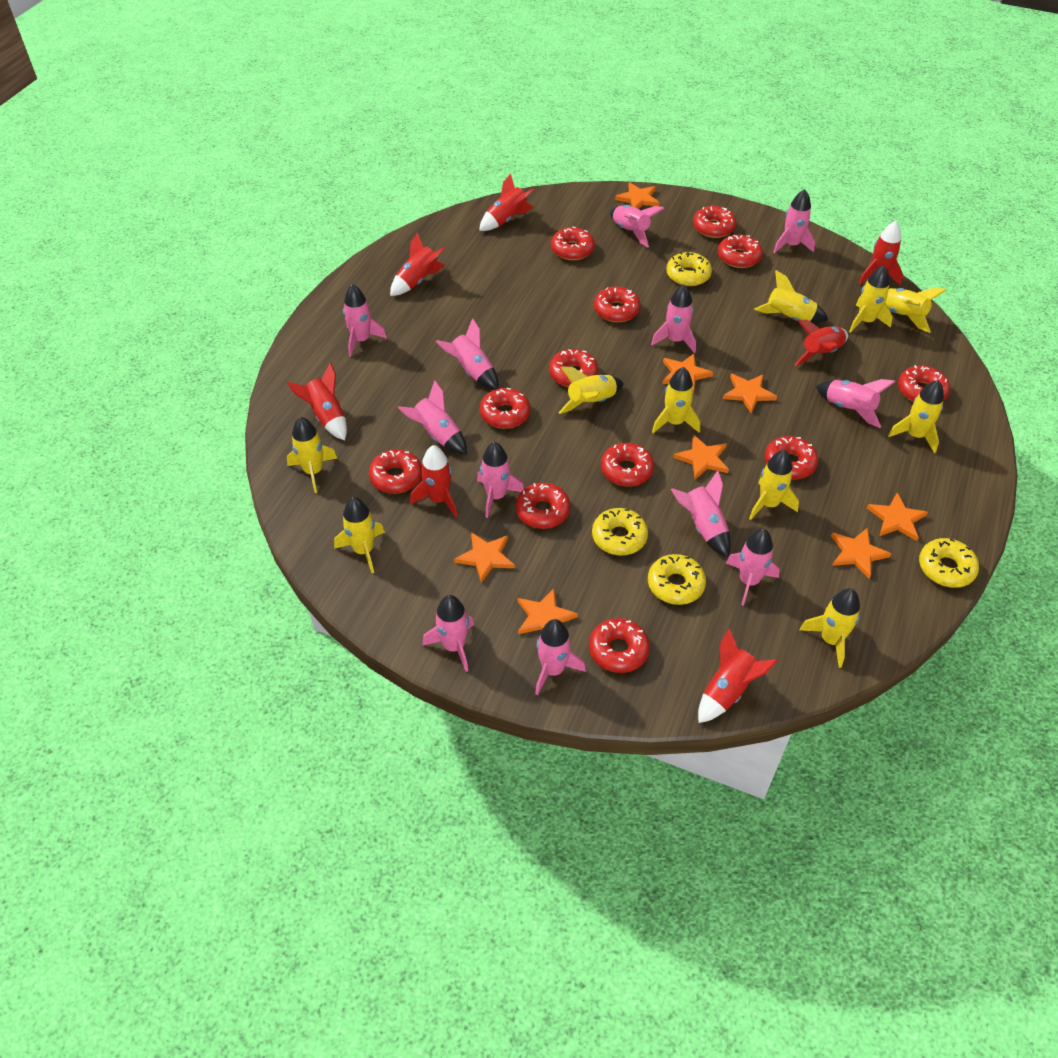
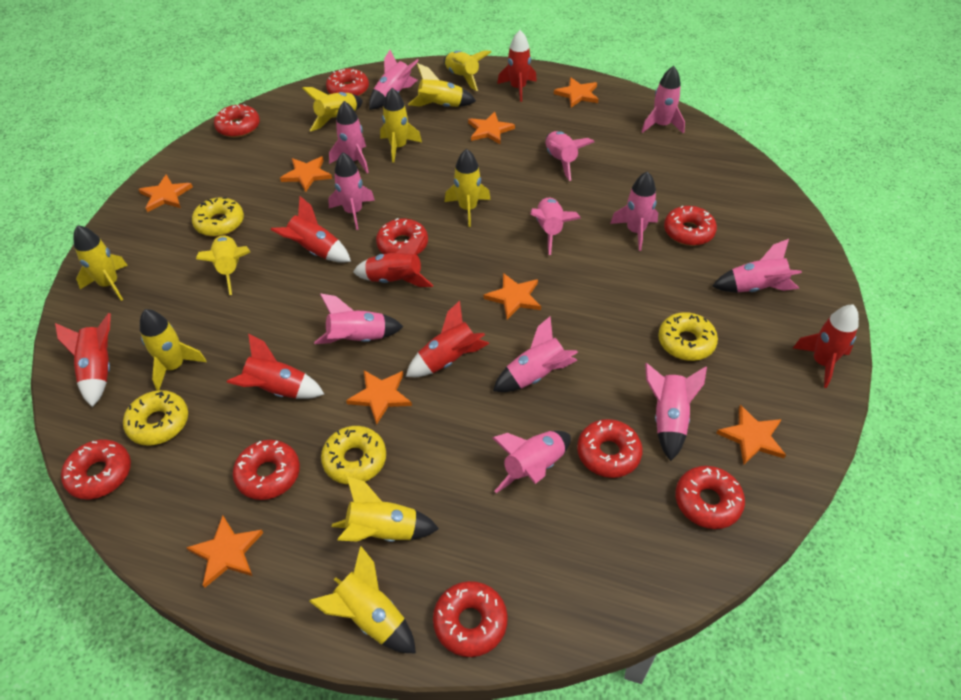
red donut: [369,449,422,494] [480,388,530,429] [515,483,570,529] [549,349,598,387] [551,227,595,260] [589,618,650,673] [594,287,641,322] [601,443,654,486] [693,206,736,238] [718,235,763,268] [764,436,818,479] [898,365,950,402] = 12 -> [61,439,131,500] [214,104,260,138] [233,440,300,500] [326,69,369,96] [376,218,428,255] [433,581,508,657] [577,419,643,478] [664,205,717,246] [675,466,745,529] = 9

